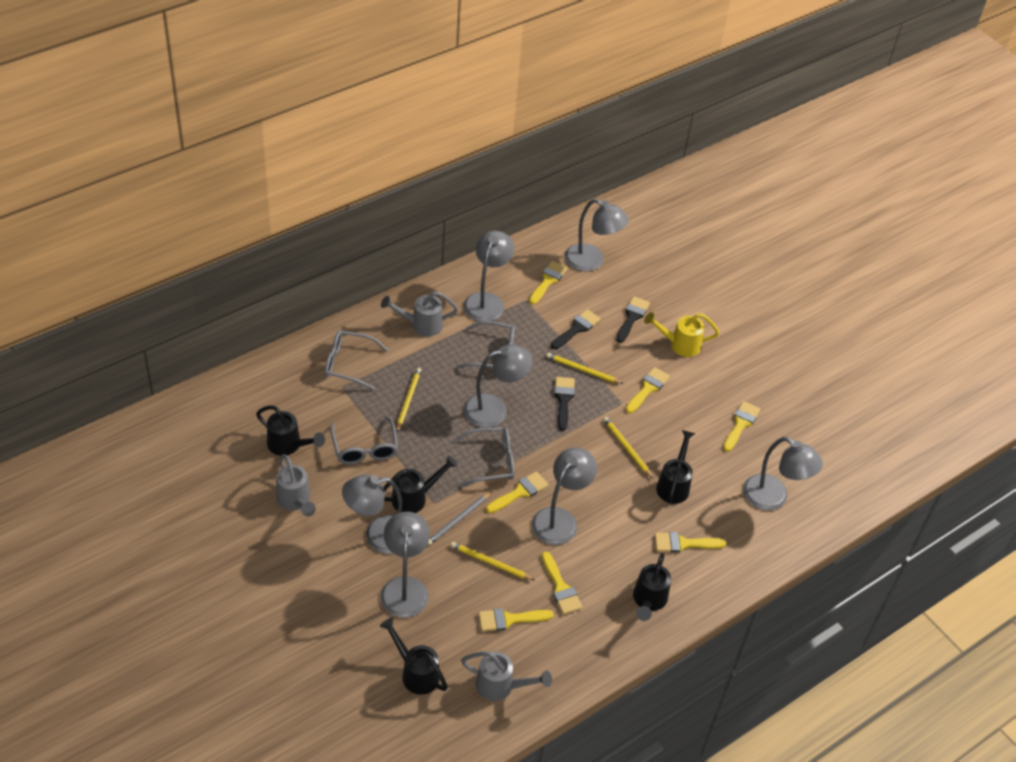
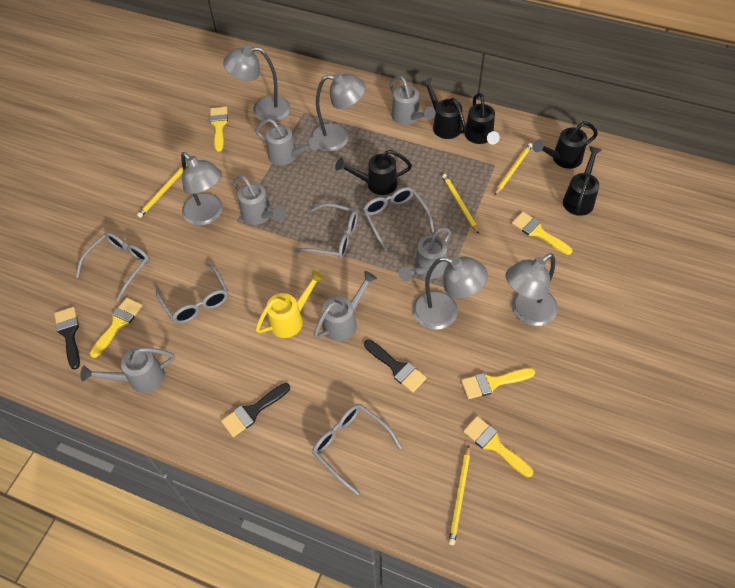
grey glasses: [324,330,388,390] [330,416,398,464] [453,427,515,487] [456,321,515,368] = 4 -> [76,232,150,301] [156,263,228,324] [293,203,358,259] [312,404,402,495] [363,187,435,252] = 5
grey lamp: [342,475,402,554] [380,512,430,618] [463,231,514,321] [464,344,532,428] [532,447,597,545] [565,199,629,271] [743,437,823,510] = 7 -> [181,152,223,226] [223,45,291,123] [310,72,366,152] [412,256,488,330] [505,253,558,326] = 5
grey pencil: [428,492,491,545] = 1 -> none = 0
grey watering can: [276,454,316,517] [381,291,458,337] [461,651,552,701] = 3 -> [80,347,175,393] [233,175,286,225] [255,118,319,165] [314,271,377,341] [390,76,435,125] [399,227,451,282] = 6
yellow brush: [478,608,554,631] [486,471,549,513] [529,261,567,304] [542,552,583,615] [626,367,670,413] [655,532,726,552] [723,401,760,452] = 7 -> [90,297,143,358] [210,107,228,152] [461,368,535,399] [463,416,533,477] [511,212,572,255] = 5

